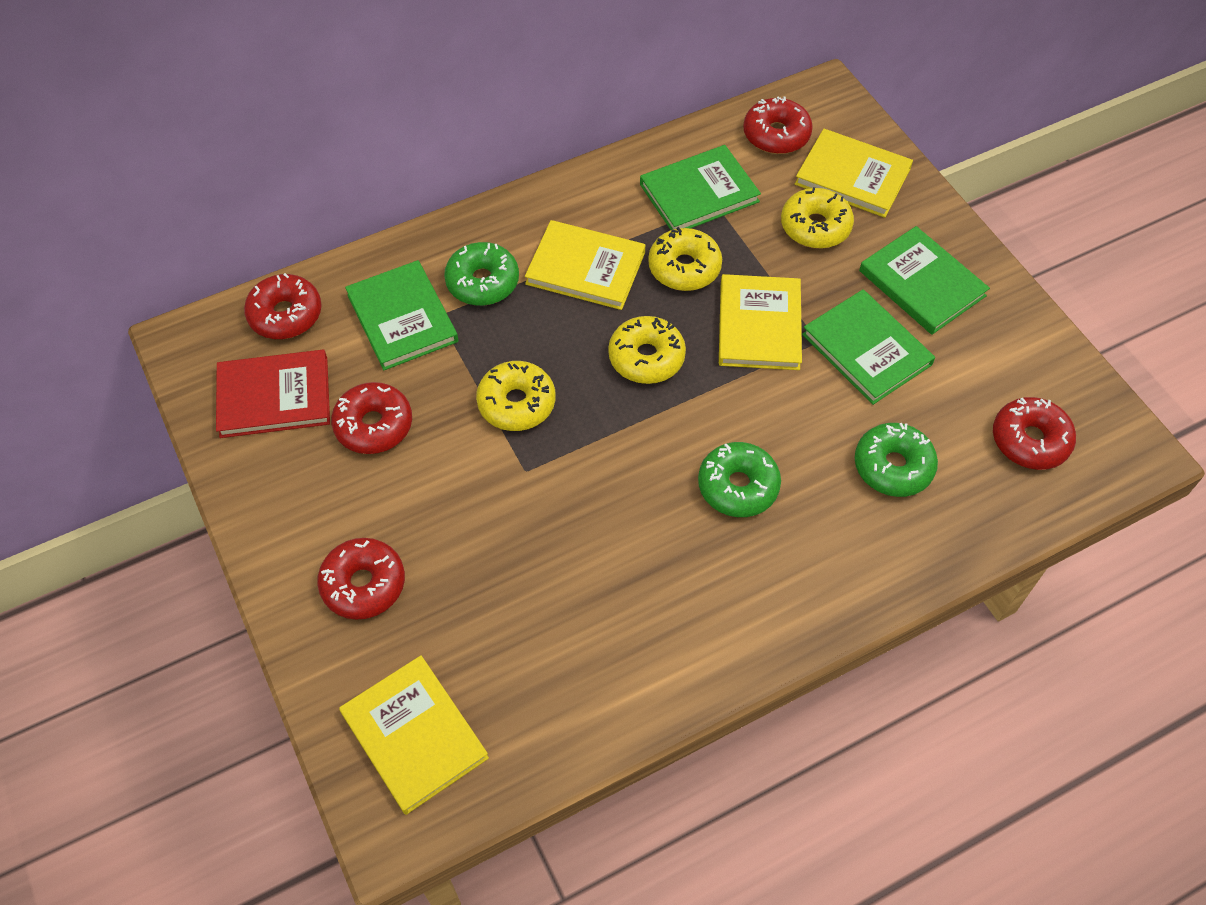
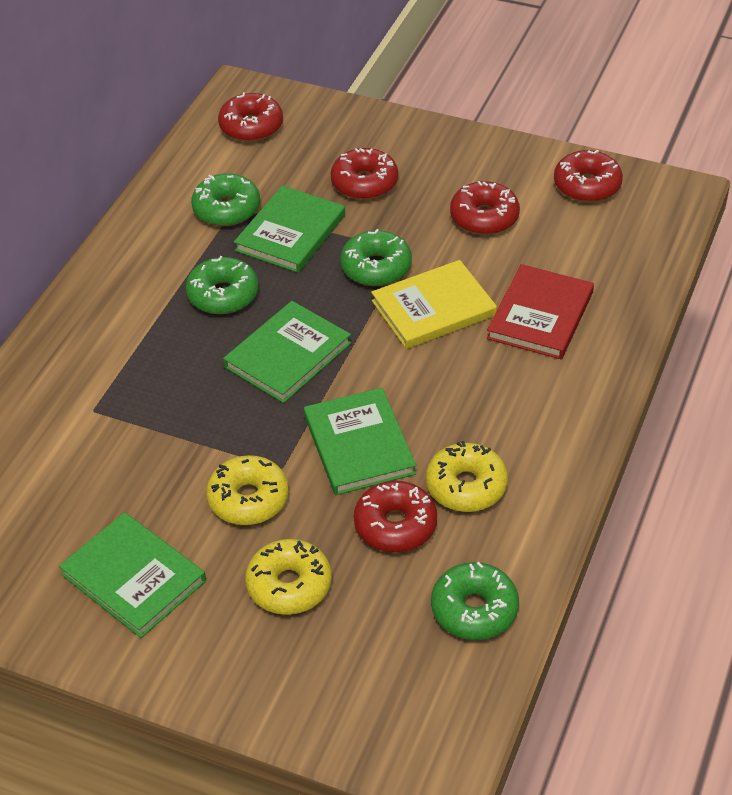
green donut: [444,242,519,306] [698,442,781,517] [855,423,938,497] = 3 -> [186,256,259,314] [191,173,260,226] [340,229,412,286] [431,562,519,640] = 4
yellow book: [339,655,489,815] [525,220,645,310] [719,274,802,370] [795,129,913,218] = 4 -> [371,260,497,349] = 1
yellow donut: [476,361,555,431] [608,316,686,384] [648,227,722,291] [781,187,854,249] = 4 -> [206,455,289,525] [245,539,332,615] [426,441,508,512] = 3

